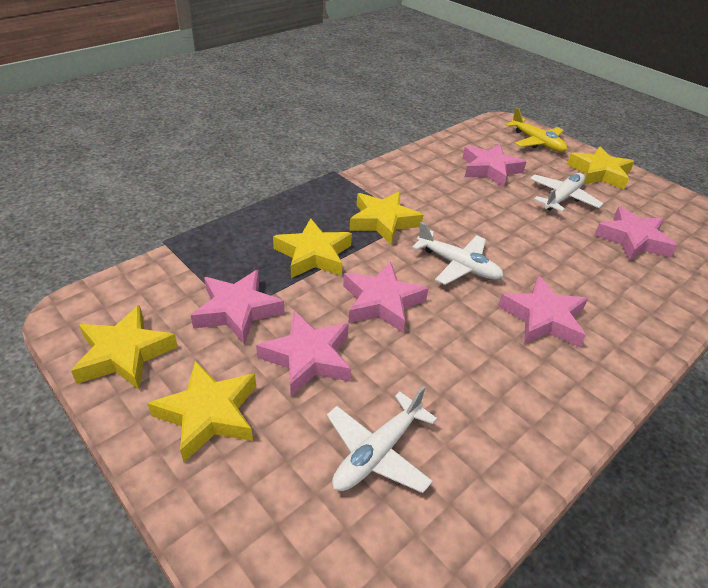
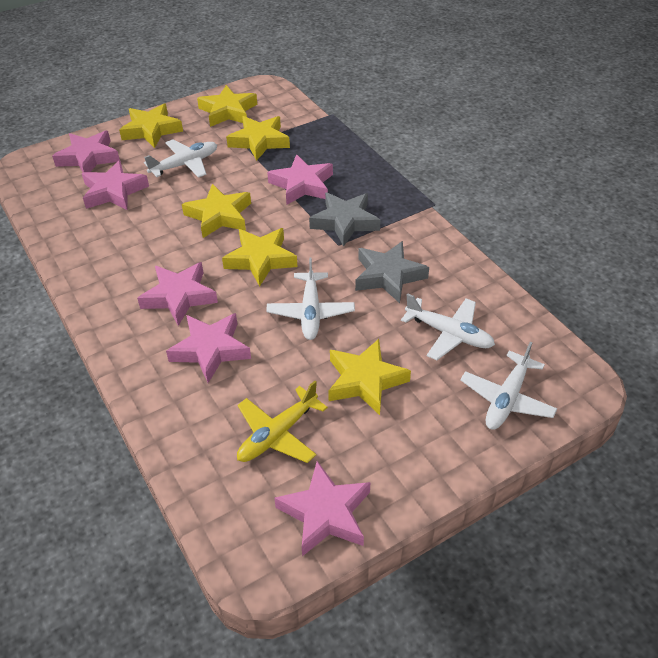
grey star: none = 0 -> [309,192,380,247] [355,241,429,303] = 2
white plane: [327,386,437,493] [412,222,504,285] [530,173,603,212] = 3 -> [144,139,217,178] [266,257,355,340] [401,293,495,360] [460,341,558,430] = 4
yellow star: [71,305,178,390] [147,360,256,462] [273,218,352,278] [349,191,423,245] [567,147,634,190] = 5 -> [119,103,183,148] [182,184,251,238] [197,85,257,127] [222,228,298,286] [226,116,290,161] [328,339,411,415] = 6

